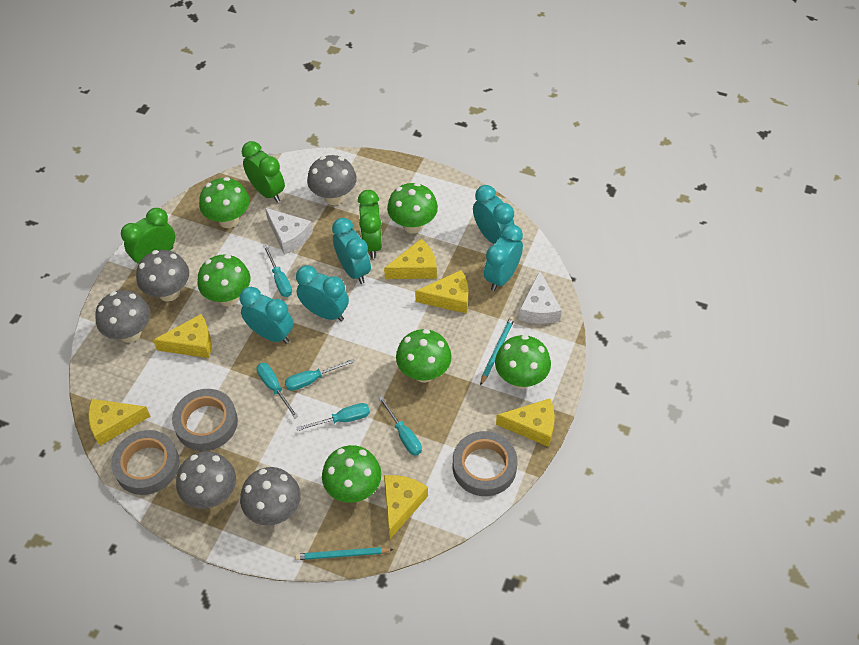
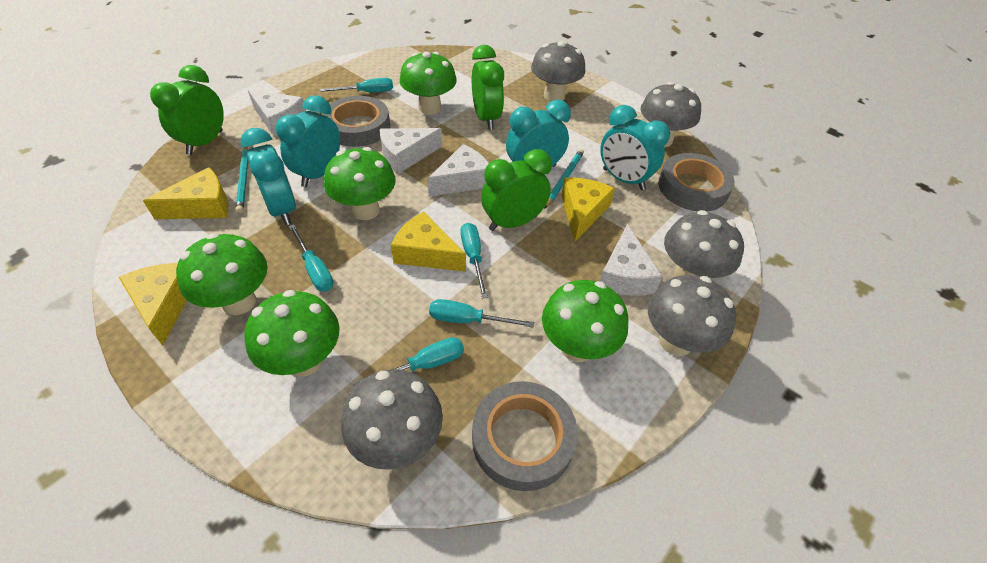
green mushroom: [197,254,250,306] [199,177,250,228] [322,445,381,503] [387,183,438,234] [396,329,452,383] [495,335,551,389] = 6 -> [176,233,268,315] [244,290,340,377] [324,147,396,220] [400,51,457,115] [542,280,629,362] = 5
turquoise clock: [239,287,293,344] [296,265,349,321] [332,218,371,284] [473,185,515,244] [484,224,523,291] = 5 -> [240,128,296,225] [276,95,340,187] [506,100,571,167] [600,105,670,190] = 4
white cheese: [265,208,313,255] [519,270,562,324] = 2 -> [248,90,306,137] [380,128,442,174] [428,144,489,197] [600,224,663,296] = 4
yellow cheese: [88,399,151,446] [153,314,211,358] [384,239,437,279] [384,475,428,539] [415,270,468,313] [496,399,554,447] = 6 -> [119,263,187,345] [143,168,228,219] [391,211,466,272] [561,178,615,241] = 4

